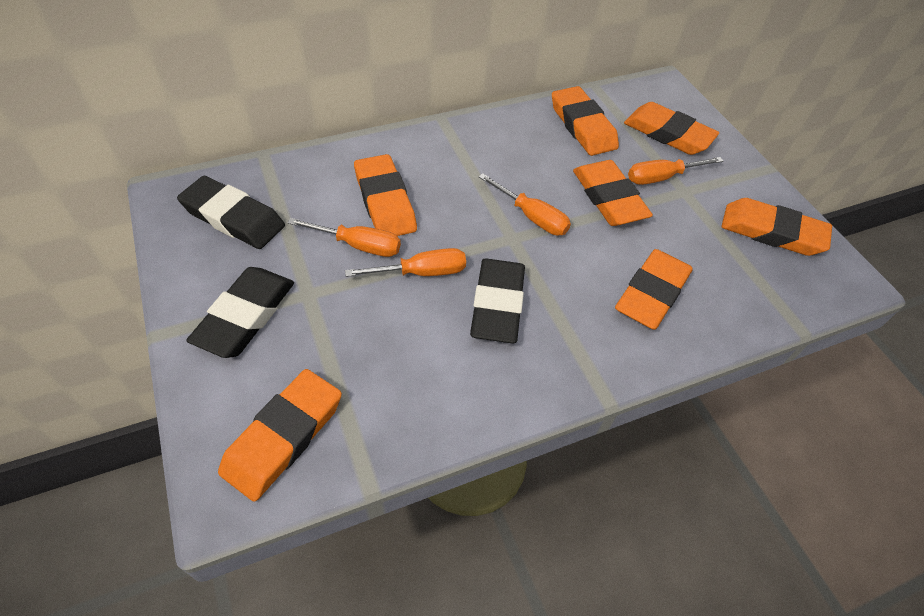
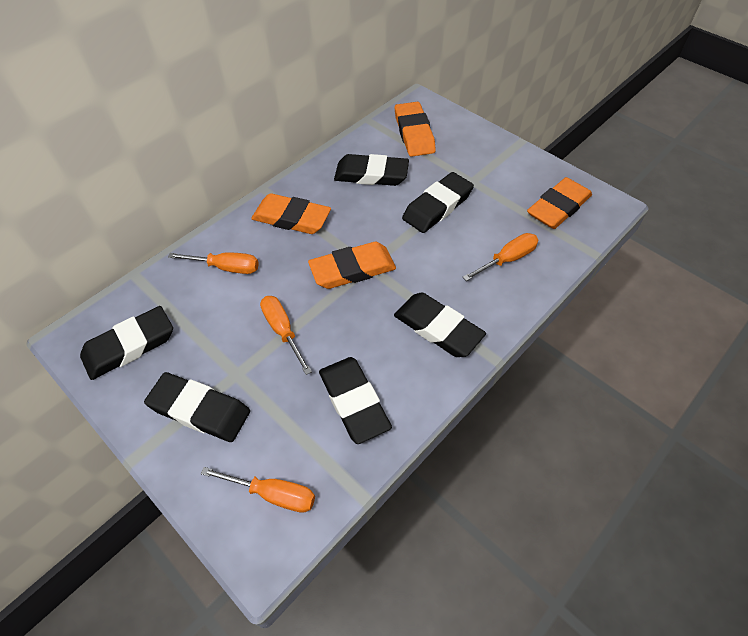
black eraser: [177,176,285,249] [186,267,294,358] [470,258,525,344] = 3 -> [80,306,173,380] [144,372,250,442] [319,357,392,444] [334,154,409,186] [394,293,486,357] [402,172,474,233] = 6
orange eraser: [218,369,342,502] [354,154,417,236] [552,86,619,156] [573,160,653,226] [615,249,693,330] [624,102,719,155] [721,198,832,256] = 7 -> [251,193,331,234] [308,242,396,289] [395,102,436,157] [527,177,592,229] = 4

